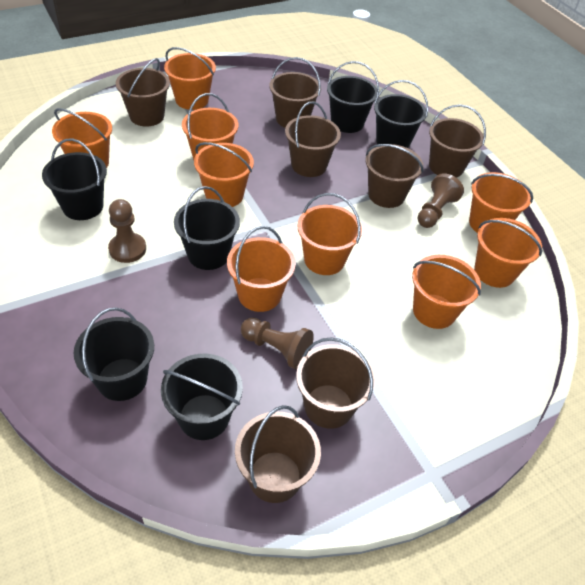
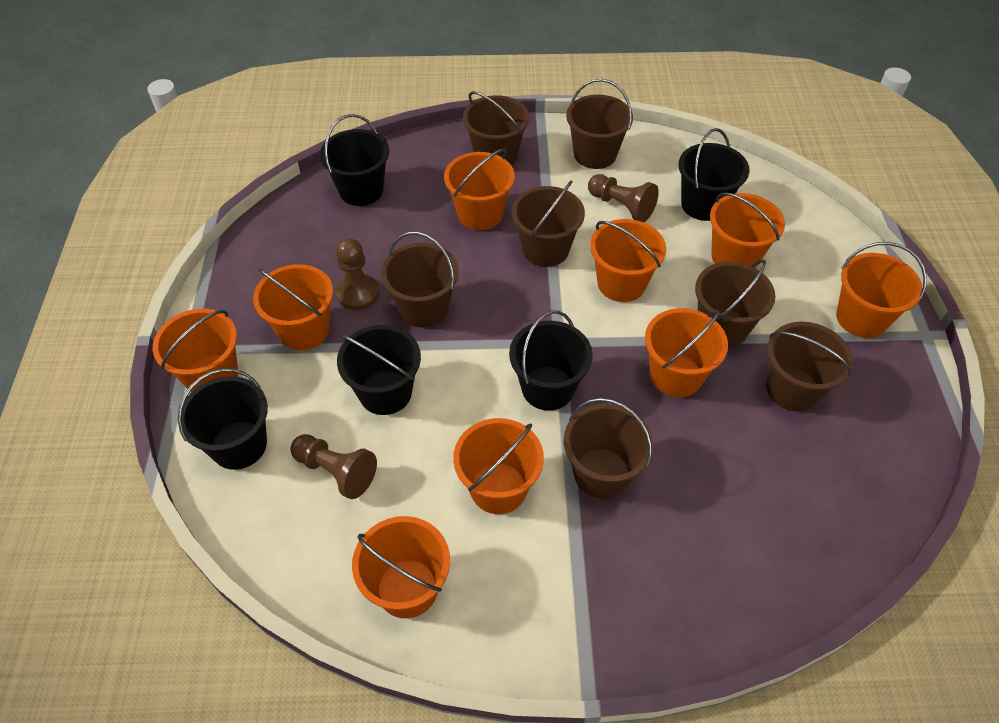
black bucket: [42,138,107,220] [74,307,154,401] [161,354,243,440] [174,186,240,270] [327,61,379,133] [374,80,428,148] = 6 -> [178,368,268,470] [320,114,389,206] [337,325,421,415] [509,310,593,411] [678,128,750,221] = 5

